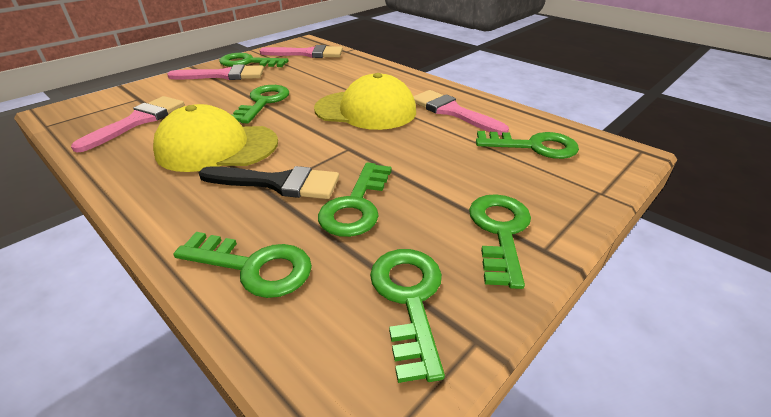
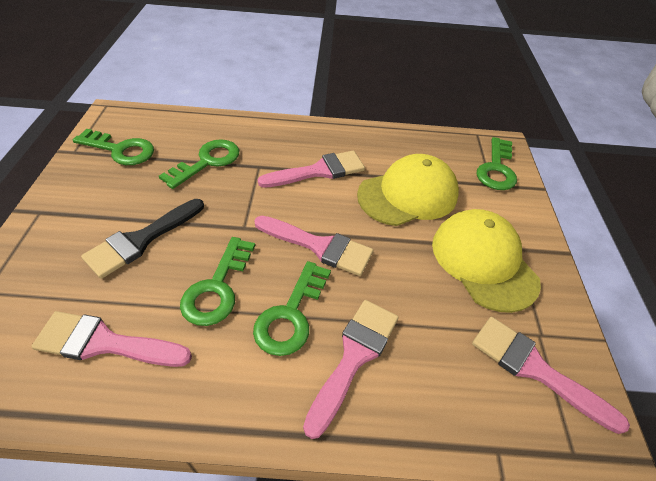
green key: [173,232,312,298] [219,53,288,67] [232,85,289,124] [318,162,392,237] [370,249,445,383] [469,194,531,289] [476,131,579,159] = 7 -> [73,129,154,165] [159,139,239,189] [180,237,255,326] [253,261,331,356] [477,137,517,190] = 5
pink brush: [71,96,185,153] [167,64,264,80] [260,45,343,58] [413,90,509,135] = 4 -> [31,311,192,367] [254,216,373,276] [258,151,365,188] [303,300,399,439] [472,317,630,434] = 5

